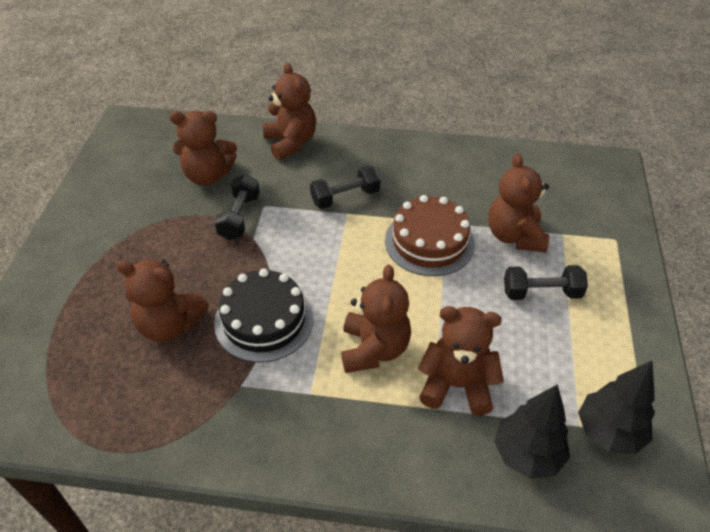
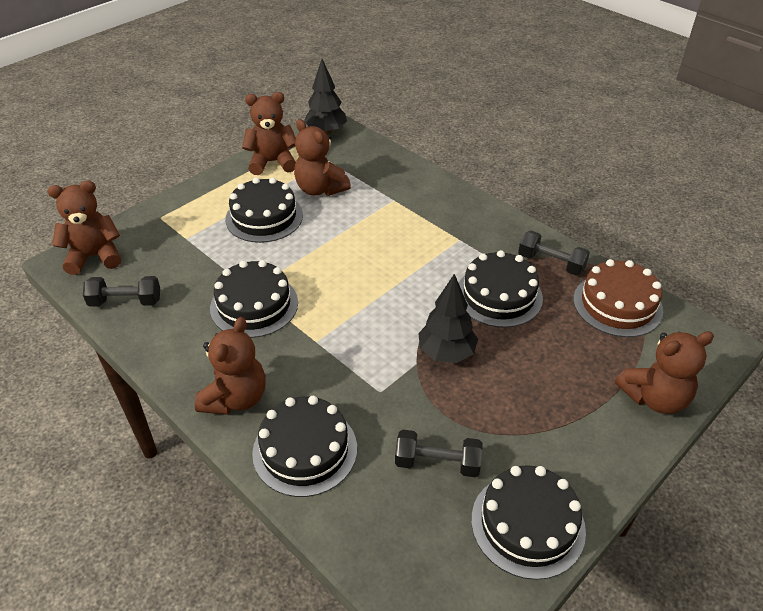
black cake: [214,268,313,362] = 1 -> [210,260,298,338] [225,178,303,243] [252,396,357,497] [459,250,543,328] [471,465,586,580] = 5
brown teddy bear: [116,259,209,342] [170,110,237,186] [262,62,316,160] [341,264,411,373] [418,306,504,416] [488,153,549,253] = 6 -> [47,180,121,275] [195,317,266,415] [242,92,296,175] [294,119,351,196] [615,331,714,414] = 5

